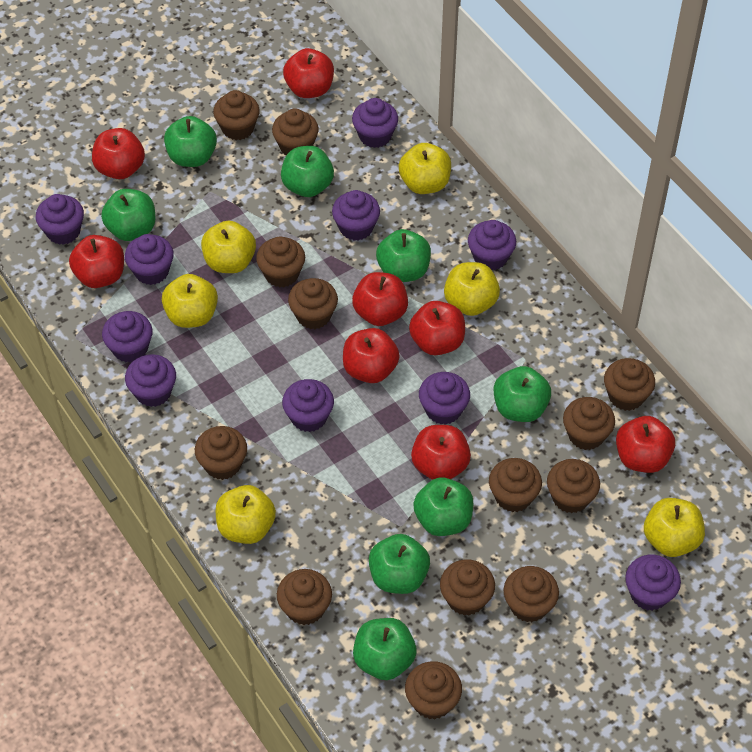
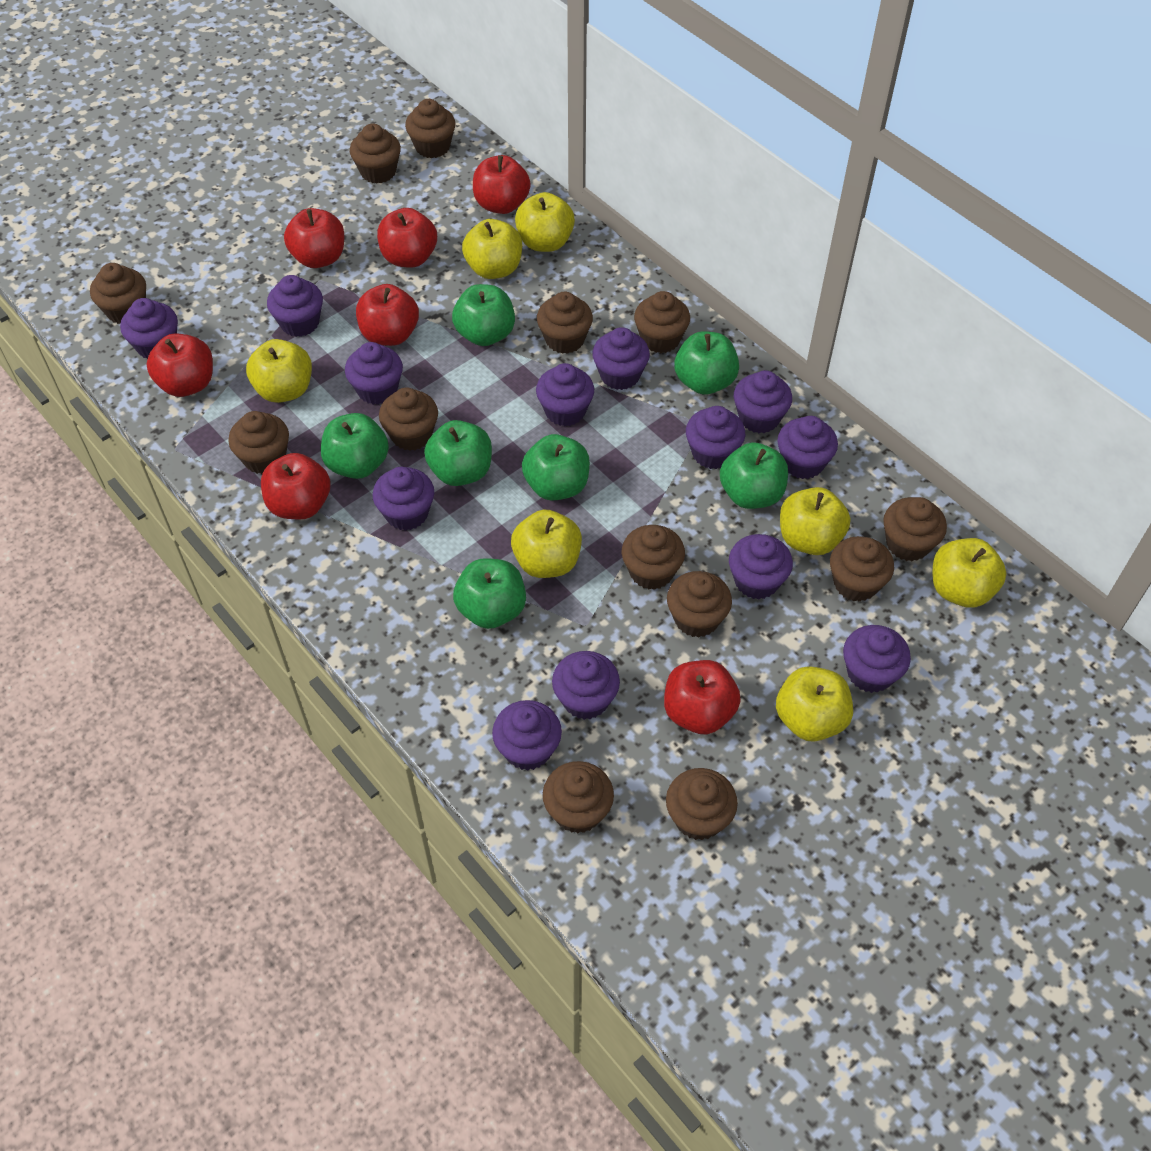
green apple: [101,189,156,241] [164,116,217,167] [281,146,334,197] [353,618,416,680] [369,534,430,594] [376,229,431,282] [413,478,473,536] [494,366,551,422] = 8 -> [321,413,389,479] [424,420,492,486] [452,284,515,346] [453,558,526,629] [522,434,590,501] [674,331,739,395] [720,442,788,509] = 7
purple cupcake: [36,194,84,245] [102,311,153,363] [125,234,174,285] [125,354,176,407] [282,379,334,432] [332,190,380,241] [352,98,398,148] [419,372,470,425] [468,220,516,270] [625,555,681,611] = 10 -> [120,298,178,359] [267,275,323,337] [345,342,403,405] [372,467,434,531] [492,700,562,771] [536,363,594,426] [552,651,620,720] [592,327,650,390] [686,406,745,469] [729,534,793,599] [734,370,792,433] [777,416,838,479] [843,625,911,693] = 13
red apple: [69,235,124,288] [92,128,145,179] [283,48,334,98] [343,328,399,383] [352,272,408,326] [409,301,465,355] [411,425,471,480] [616,416,675,473] = 8 -> [147,333,213,397] [261,453,331,519] [284,208,344,268] [356,284,419,346] [377,208,437,268] [473,155,531,214] [664,660,741,734] = 7
yellow apple: [162,274,218,328] [201,221,256,273] [216,485,276,544] [399,143,451,194] [444,262,500,316] [644,498,705,557] = 6 -> [246,339,312,403] [462,219,522,279] [511,510,582,578] [515,192,575,252] [776,666,853,742] [780,487,850,555] [933,538,1007,608] = 7

